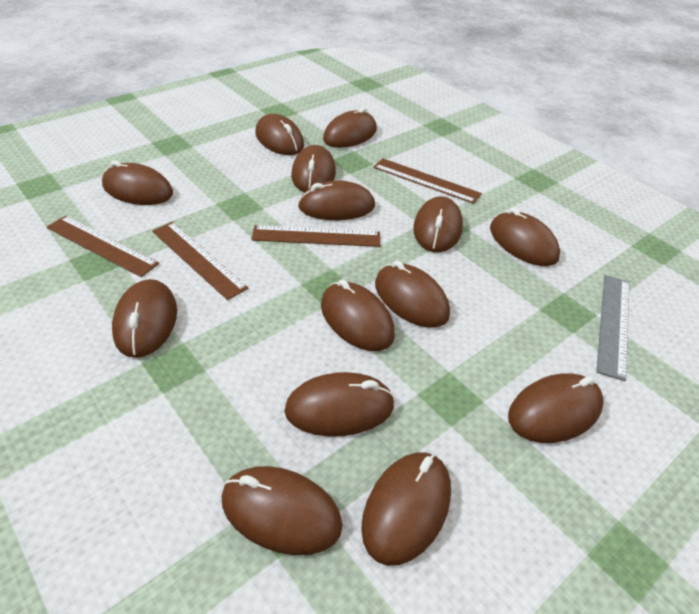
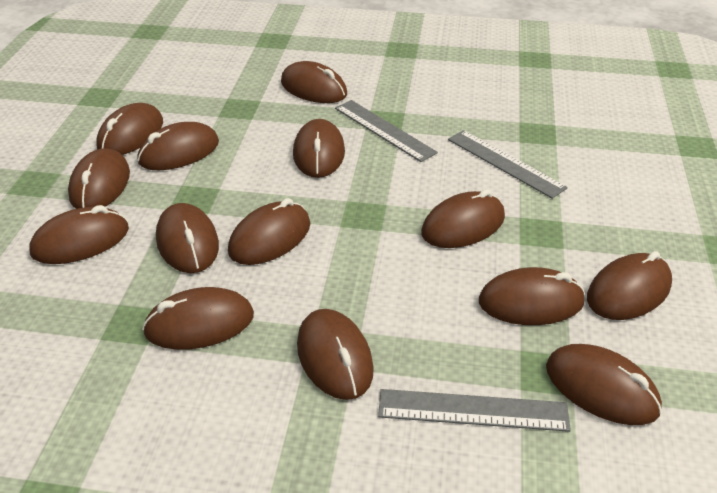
brown ruler: [46,216,159,277] [152,222,248,300] [251,225,380,247] [373,158,482,204] = 4 -> none = 0
grey ruler: [596,275,630,381] = 1 -> [335,100,438,162] [378,389,571,432] [448,130,568,199] = 3

